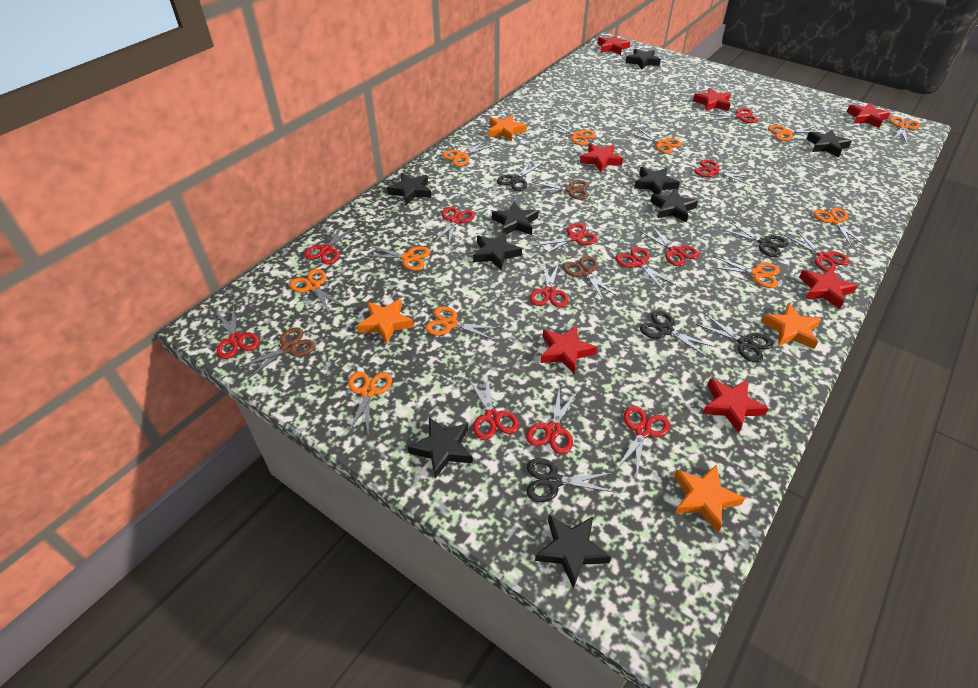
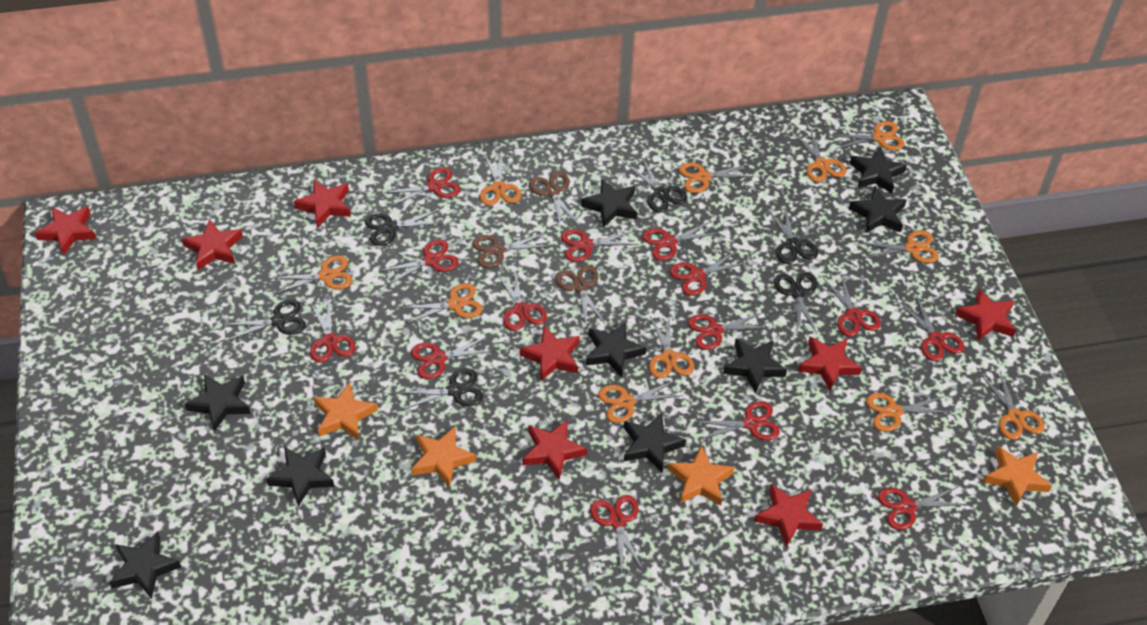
black scissors: [497,160,543,191] [526,458,614,502] [640,311,715,358] [696,314,773,362] [722,222,789,257] = 5 -> [223,299,306,341] [365,210,440,246] [398,368,483,410] [627,157,687,212] [767,206,818,264] [774,273,817,333] = 6
red scissors: [216,305,259,359] [304,224,356,264] [433,207,475,244] [468,377,519,440] [526,388,579,454] [530,263,568,308] [534,223,597,255] [615,247,676,291] [616,406,670,476] [640,225,699,266] [694,159,754,185] [705,108,758,123] [785,230,850,271] = 13 -> [310,298,356,363] [379,239,459,285] [384,167,460,206] [411,336,493,379] [496,270,547,331] [561,229,639,262] [590,495,643,573] [642,221,720,261] [670,251,747,296] [688,313,769,350] [696,401,780,440] [823,273,881,337] [877,487,967,530] [900,296,964,361] = 14
red star: [540,325,597,374] [580,143,623,172] [597,35,631,55] [693,88,731,111] [702,378,769,433] [799,267,858,309] [847,102,891,128] = 7 -> [35,206,97,256] [182,219,243,270] [294,179,351,228] [520,326,580,381] [523,420,587,480] [754,484,823,547] [798,337,862,391] [955,289,1016,341] = 8

